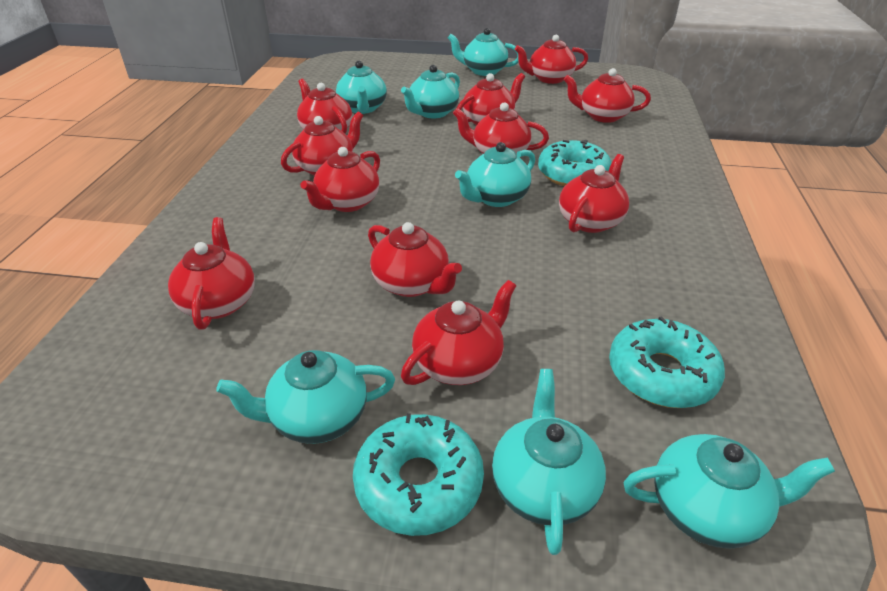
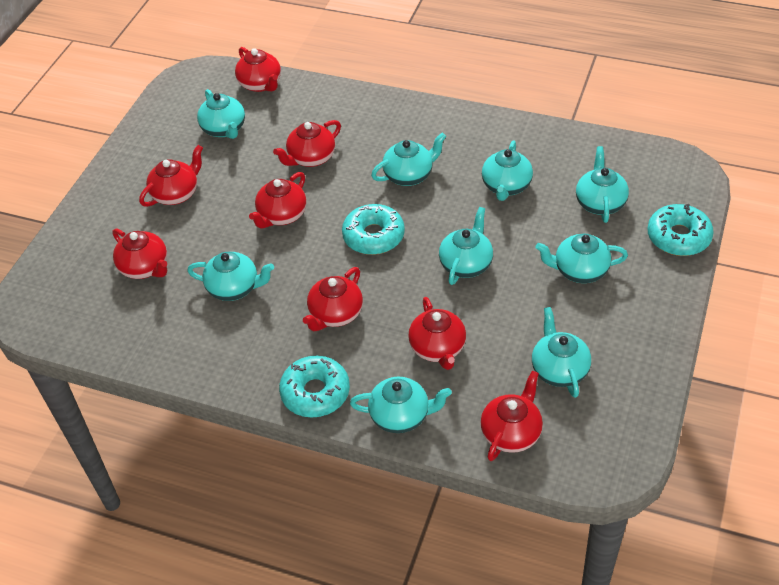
red teapot: [168,217,255,329] [281,112,363,176] [297,79,352,133] [301,147,380,212] [368,222,462,297] [401,280,516,385] [453,102,549,155] [457,73,525,126] [515,35,588,84] [559,154,629,233] [564,68,651,123] = 11 -> [112,229,167,279] [139,145,203,207] [235,47,281,92] [249,172,307,229] [273,120,341,167] [303,267,363,331] [408,297,466,370] [481,371,543,461] = 8
turquoise teapot: [216,350,395,444] [336,61,387,114] [401,65,460,118] [448,28,518,76] [455,142,535,207] [492,369,606,555] [623,434,835,549] = 7 -> [187,252,274,301] [197,89,245,139] [350,377,452,433] [371,133,446,186] [439,207,493,285] [482,141,533,201] [532,307,591,398] [535,233,628,283] [576,146,629,223] = 9

